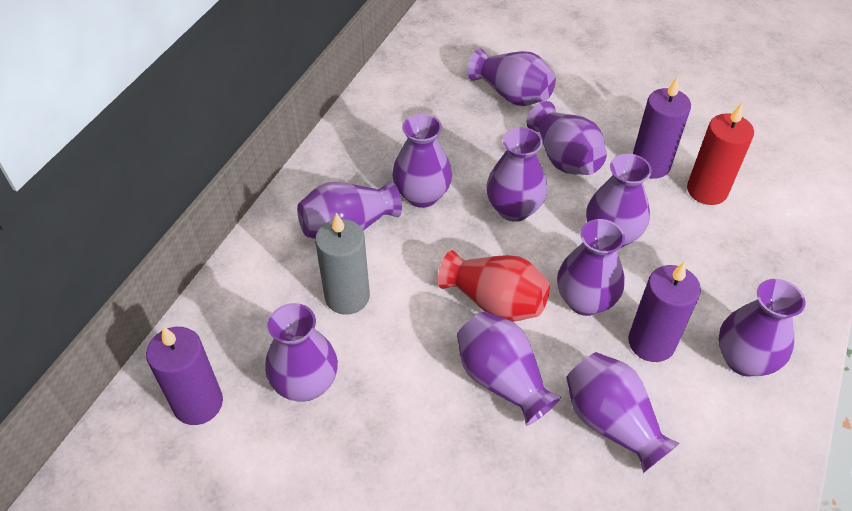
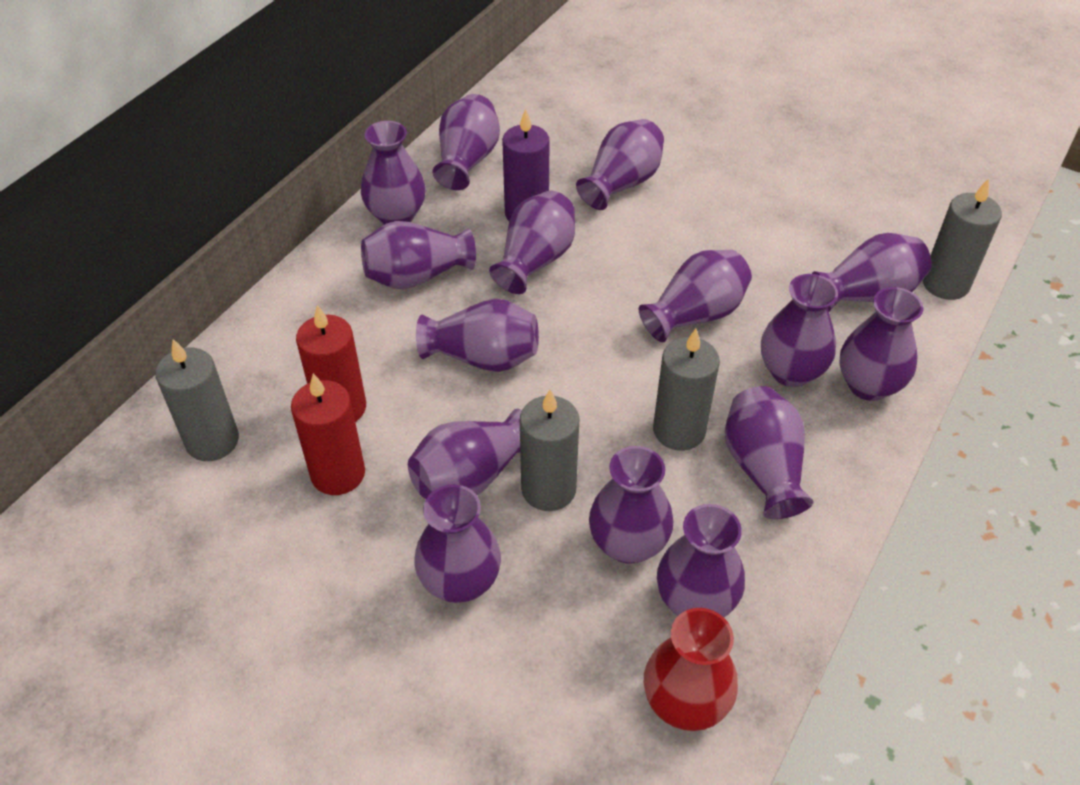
grey candle: [315,212,370,315] = 1 -> [155,339,239,461] [520,390,580,511] [653,329,720,451] [923,179,1002,300] = 4
purple candle: [146,326,223,425] [628,261,701,362] [633,76,691,179] = 3 -> [502,108,549,221] = 1
purple vase: [265,303,338,402] [297,181,402,239] [392,114,452,208] [457,311,561,426] [467,49,556,106] [486,127,547,222] [527,101,607,175] [557,219,625,316] [566,352,680,473] [586,154,652,248] [718,279,806,377] = 11 -> [361,121,426,225] [361,221,476,289] [408,409,522,499] [415,484,501,603] [416,299,539,372] [432,94,500,190] [489,191,575,294] [576,119,664,210] [589,446,673,564] [639,250,752,342] [657,504,745,617] [725,386,813,519] [761,274,838,387] [812,233,932,311] [839,287,924,401] = 15
red candle: [687,103,754,205] = 1 -> [291,373,365,495] [296,305,366,422] = 2

